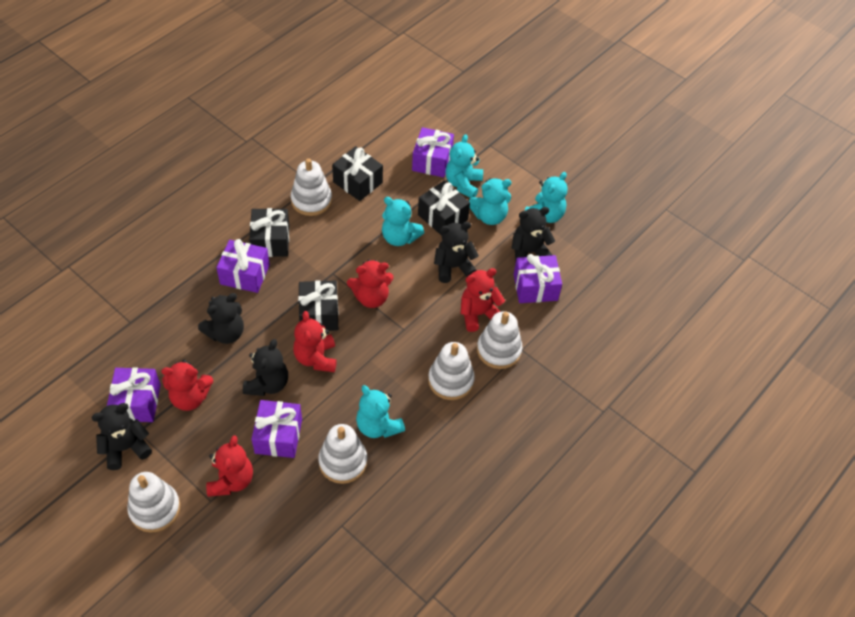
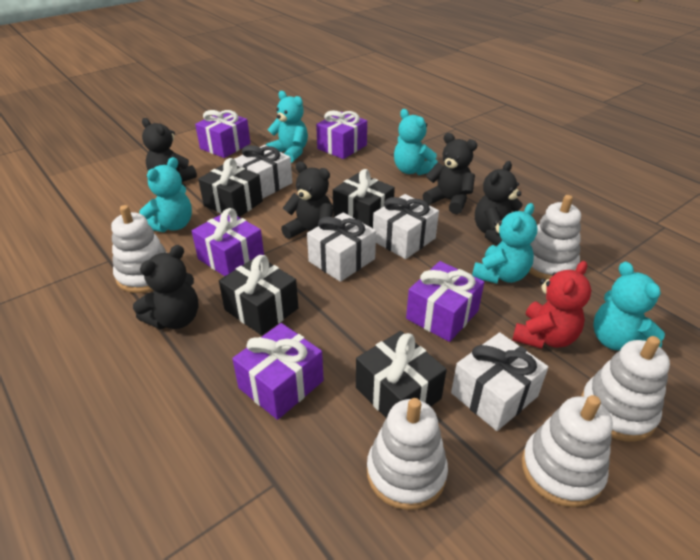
red teddy bear: [161,360,213,411] [206,435,253,497] [293,311,337,372] [347,259,393,308] [461,268,505,332] = 5 -> [512,261,591,349] = 1
white gift: none = 0 -> [234,145,292,199] [307,212,376,282] [373,194,439,259] [451,332,548,431] = 4

